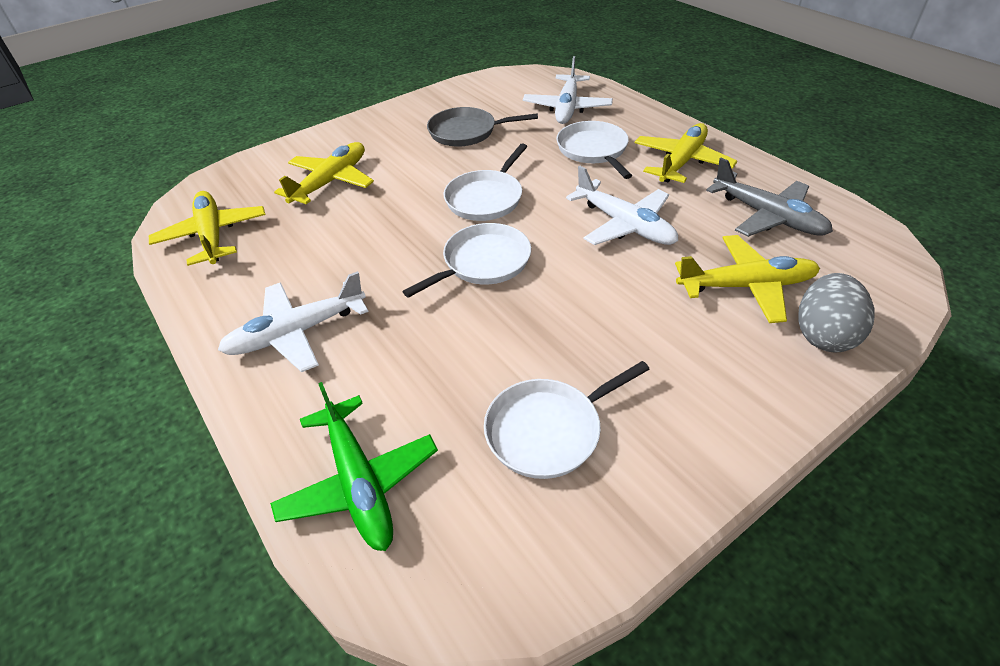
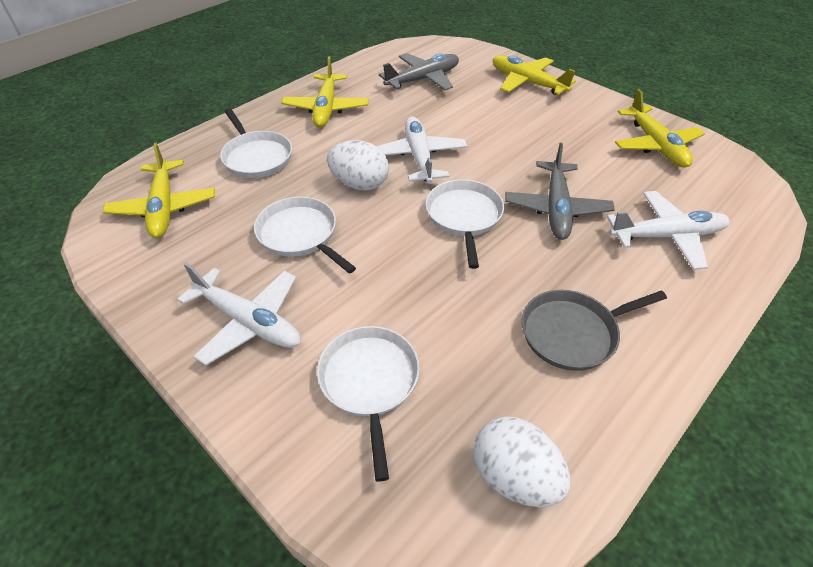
green plane: [270,382,438,551] = 1 -> none = 0
grey egg: [798,273,874,352] = 1 -> none = 0
grey plane: [706,158,833,237] = 1 -> [379,53,459,90] [505,143,615,240] = 2
white egg: none = 0 -> [327,140,389,190] [473,416,570,507] = 2

